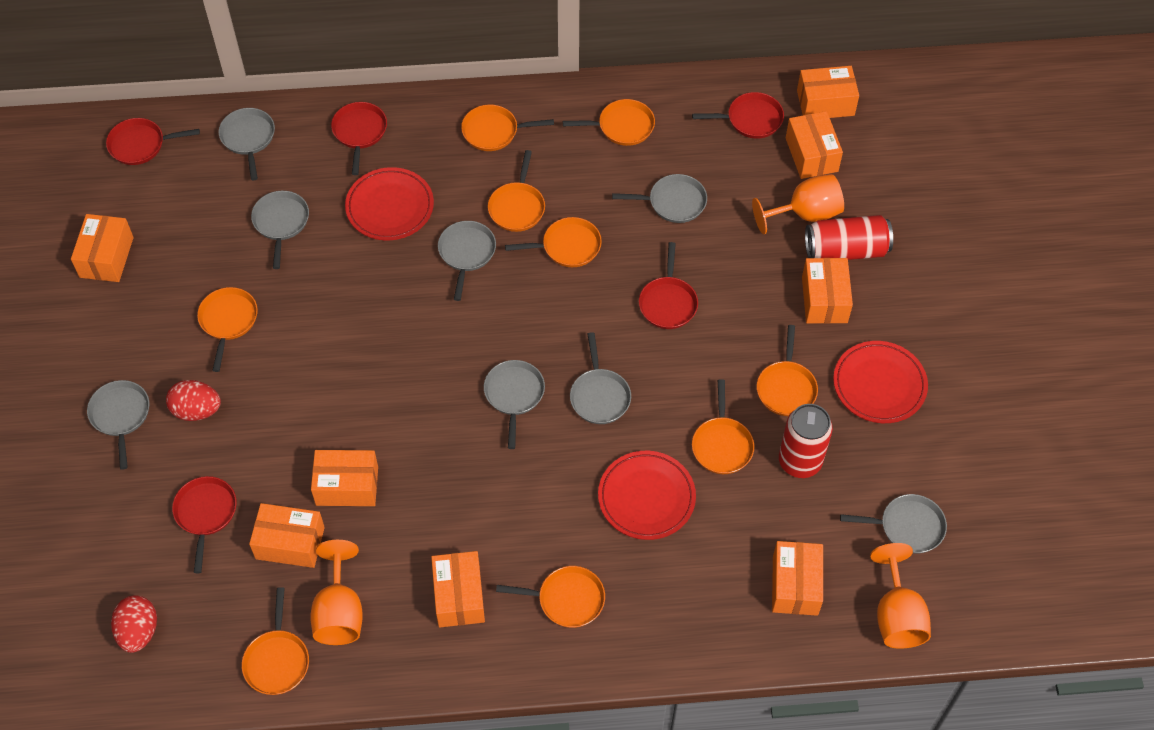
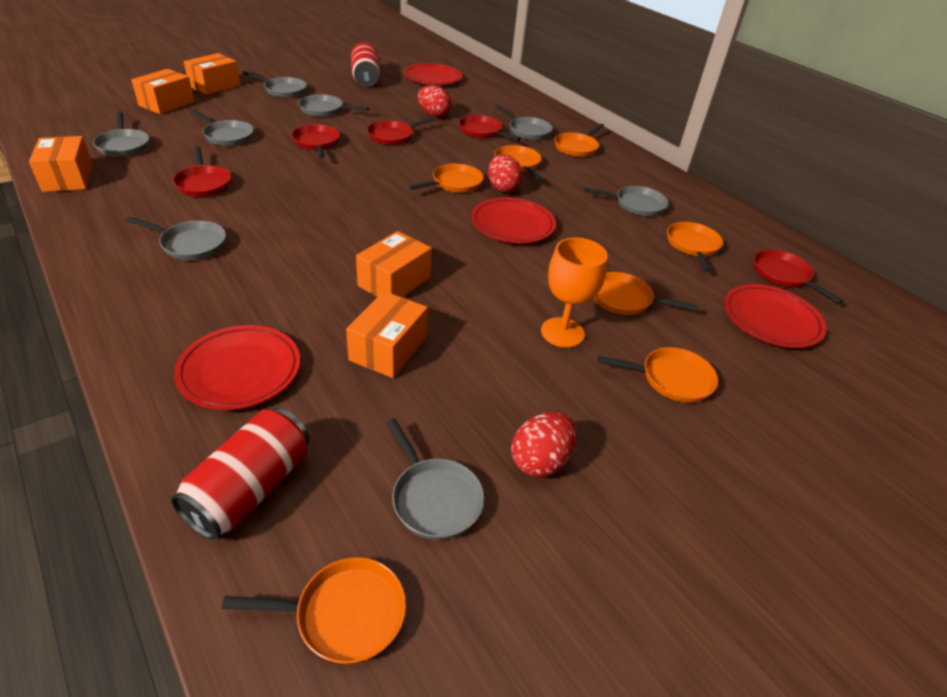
orange box: [71,214,134,282] [249,503,325,568] [311,450,378,506] [431,551,485,628] [772,541,823,616] [786,111,843,179] [797,66,859,118] [802,258,853,324] = 8 -> [29,136,93,192] [131,69,195,114] [184,53,240,95] [346,291,428,378] [356,231,432,297] = 5
orange goblet: [311,540,363,645] [752,174,844,234] [870,543,931,649] = 3 -> [541,238,608,348] = 1
orange pan: [197,287,258,372] [242,587,309,695] [461,104,554,151] [488,150,545,232] [496,566,605,628] [505,217,602,267] [563,99,655,146] [692,379,754,474] [757,325,818,416] = 9 -> [222,557,406,664] [409,164,484,193] [494,145,542,181] [554,124,604,157] [593,272,698,315] [598,347,718,403] [667,222,723,272] = 7
red egg: [111,596,157,653] [166,380,221,421] = 2 -> [418,85,451,117] [488,154,523,193] [511,412,576,477] = 3
red plate: [345,167,434,240] [598,451,696,540] [833,341,928,423] = 3 -> [174,325,300,410] [404,63,462,85] [471,197,556,243] [724,284,826,348] = 4

